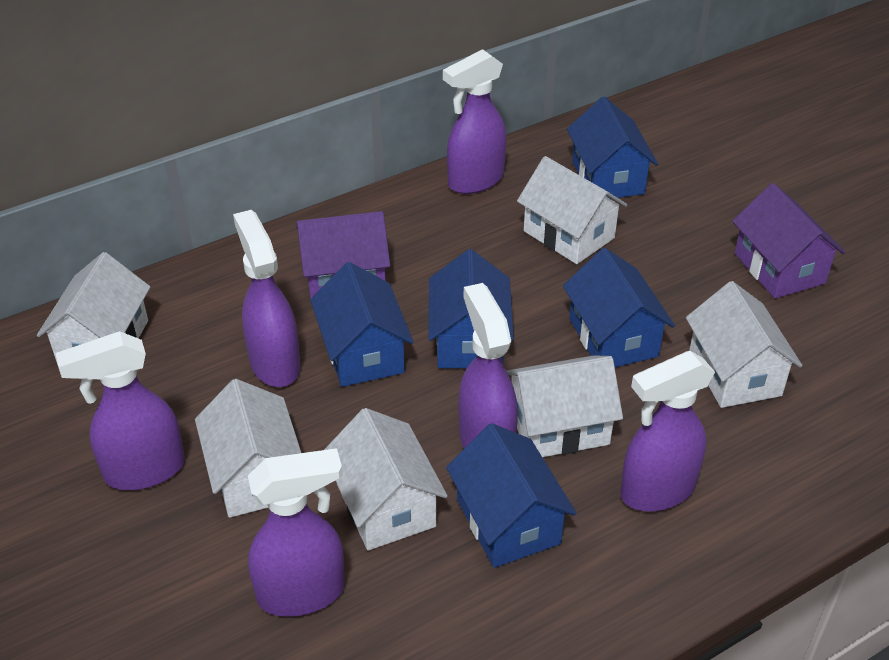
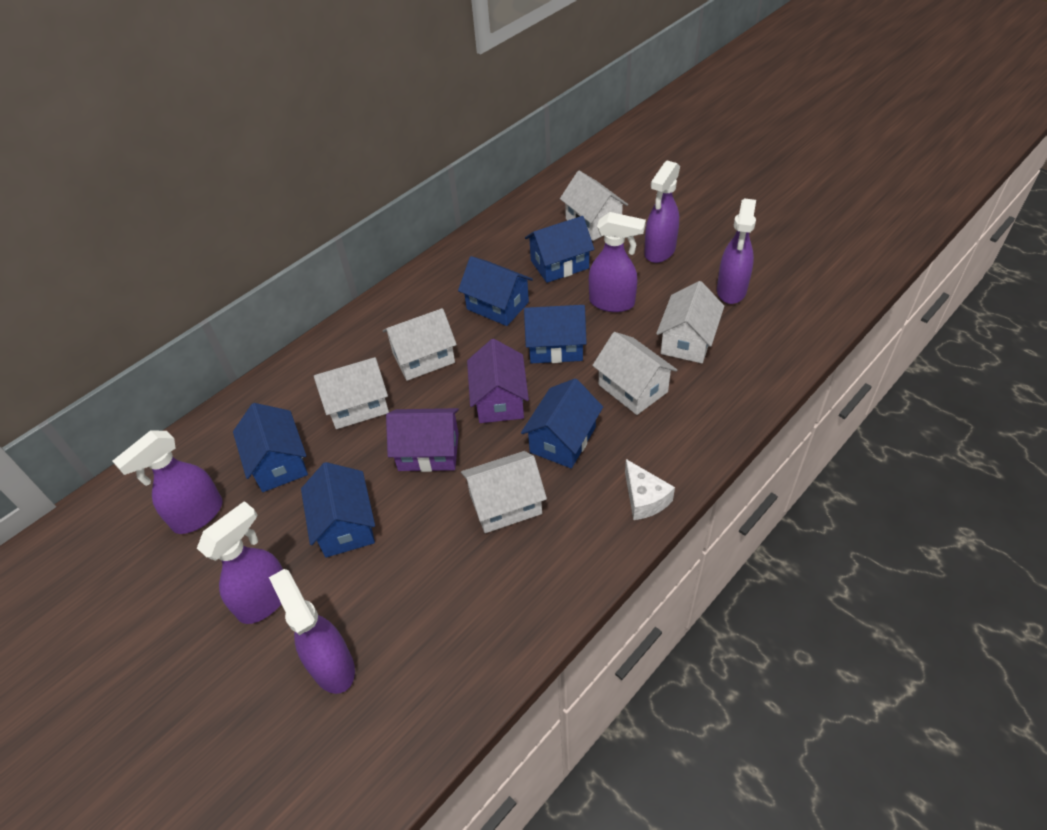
blue house: [310,262,413,387] [428,249,514,368] [446,423,577,568] [563,248,675,367] [567,96,658,199] = 5 -> [233,403,308,492] [301,462,375,558] [458,256,533,326] [521,378,603,468] [524,305,587,363] [525,216,594,283] = 6
white cheese: none = 0 -> [625,459,675,520] = 1

